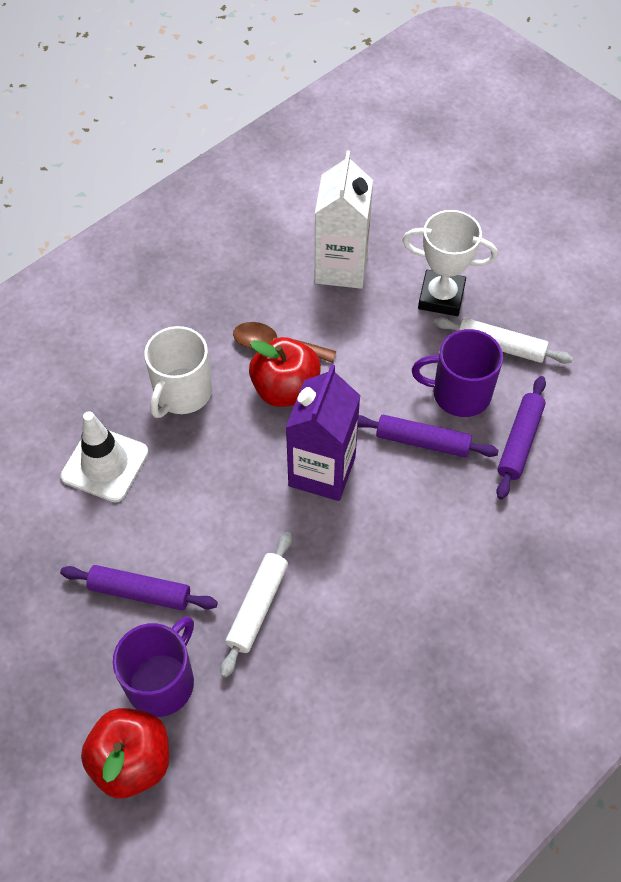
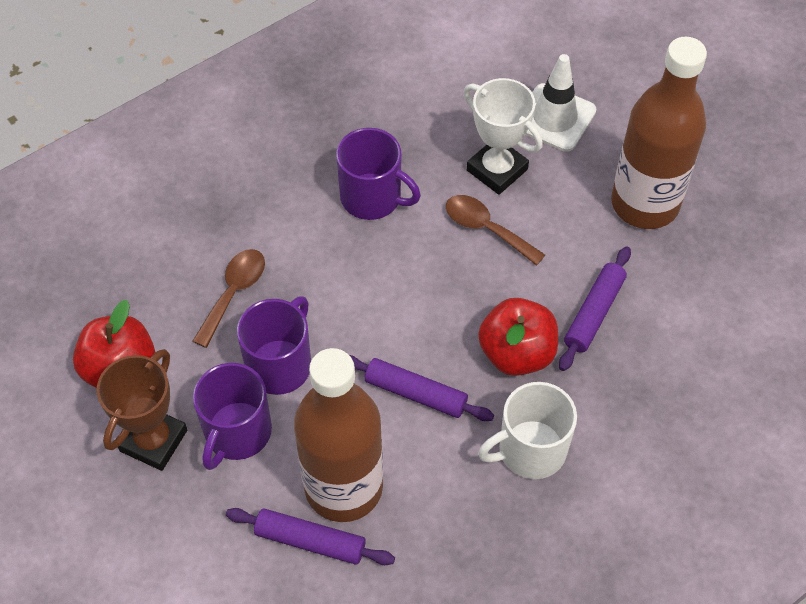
brown bottle: none = 0 -> [294,348,383,522] [611,37,707,229] = 2
brown spoon: [233,322,337,363] = 1 -> [193,249,265,348] [446,195,545,266] = 2
brown trophy: none = 0 -> [97,349,187,471] = 1
purple carton: [286,364,361,501] = 1 -> none = 0
purple mug: [113,616,194,717] [412,329,503,417] = 2 -> [193,363,272,470] [237,296,311,395] [336,128,421,220] = 3
white carton: [315,151,373,289] = 1 -> none = 0
white rolling pin: [220,532,292,678] [434,317,573,364] = 2 -> none = 0

